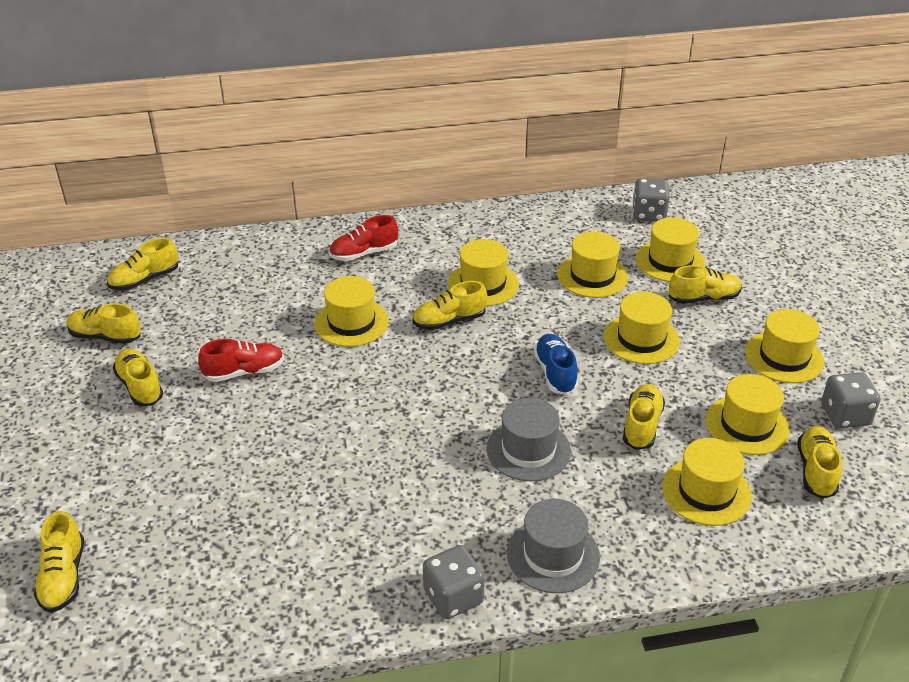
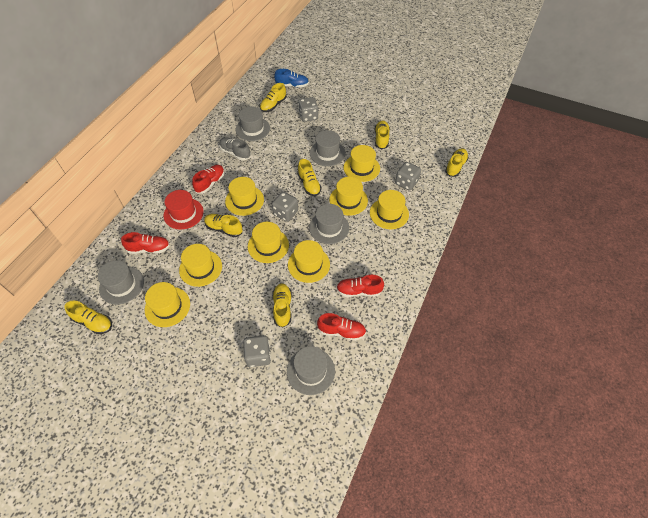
grey dice: [423,545,485,619] [633,178,670,221] [821,372,880,428] = 3 -> [243,335,271,367] [272,192,298,222] [298,97,318,122] [395,162,421,191] = 4
grey hat: [486,398,571,481] [507,499,600,593] = 2 -> [98,260,144,305] [236,106,270,141] [287,346,335,395] [309,204,349,244] [310,130,346,166] = 5
grey shoe: none = 0 -> [219,137,251,160] = 1
red hat: none = 0 -> [163,190,204,230] = 1
red shoe: [198,339,284,382] [329,215,398,261] = 2 -> [121,232,170,254] [192,165,225,194] [317,313,366,341] [336,275,384,297] = 4
yellow shoe: [34,511,84,613] [66,303,141,344] [107,238,178,291] [113,349,163,406] [412,281,487,330] [623,384,665,450] [669,265,742,304] [798,426,842,499] = 8 -> [64,300,112,334] [204,214,243,237] [260,83,287,112] [272,283,292,327] [297,159,321,196] [375,120,390,149] [445,148,469,177] = 7

